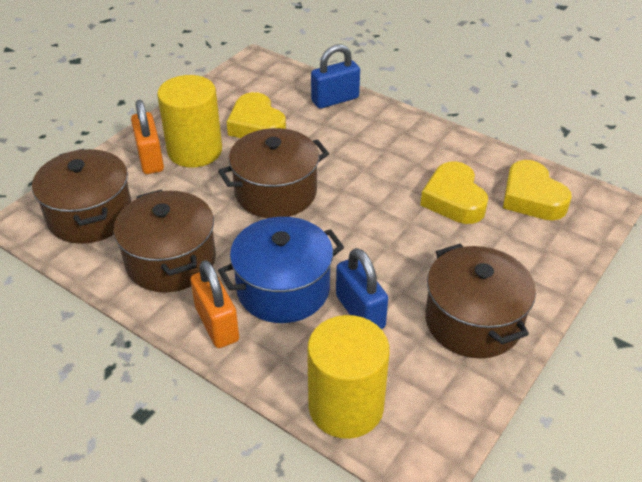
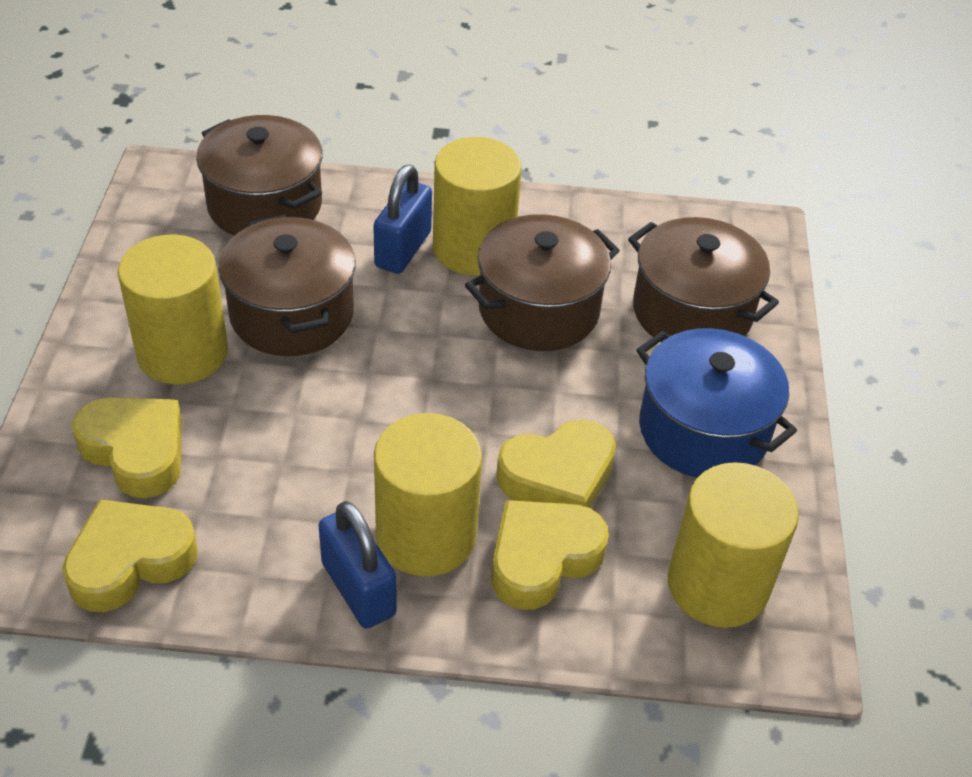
orange padlock: [131,100,164,174] [190,260,239,348] = 2 -> none = 0
yellow cylinder: [157,75,222,168] [307,315,390,439] = 2 -> [118,235,228,385] [374,413,482,577] [433,137,522,275] [668,462,799,628] = 4
yellow heart: [227,92,286,138] [420,161,488,224] [503,160,572,220] = 3 -> [62,499,198,612] [72,397,182,498] [491,500,609,610] [496,419,616,508] = 4

